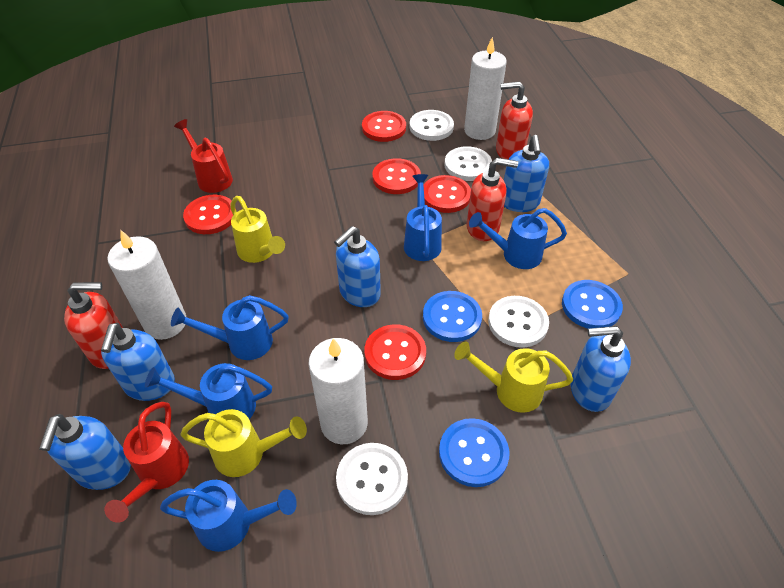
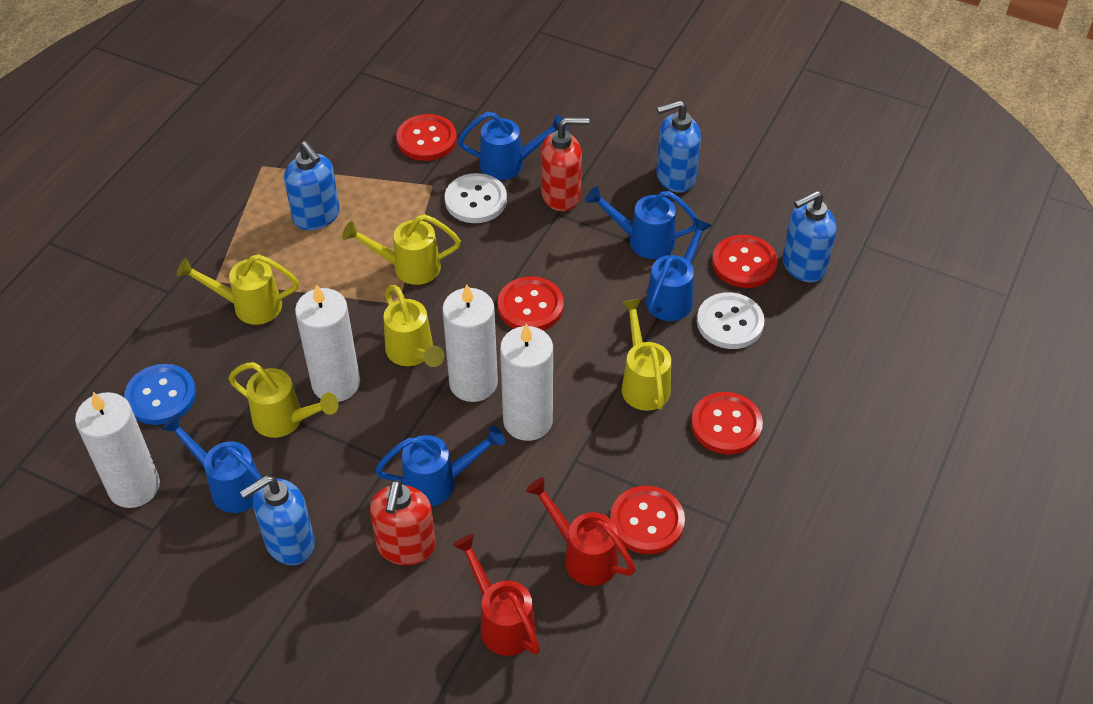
blue button: [423,291,482,342] [439,418,509,487] [562,280,623,329] = 3 -> [124,364,196,425] = 1
blue soap dispenser: [39,414,131,490] [101,323,175,401] [334,226,381,307] [504,135,549,212] [570,326,631,412] = 5 -> [240,476,315,565] [284,141,340,230] [656,100,701,193] [782,191,837,282] = 4
red soap dispenser: [64,282,123,369] [467,158,518,241] [496,82,533,159] = 3 -> [370,480,436,565] [541,117,589,211] = 2
white button: [336,443,408,515] [410,110,454,141] [445,146,492,181] [488,296,549,348] = 4 -> [445,173,507,223] [697,292,765,349] = 2
white candle: [107,230,186,340] [309,338,368,444] [464,37,507,140] = 3 -> [75,392,160,508] [295,284,360,402] [442,284,498,402] [500,324,553,441] = 4
yellow watering can: [180,409,307,477] [231,196,285,263] [454,342,573,413] = 3 -> [177,254,299,325] [229,362,338,438] [342,214,461,285] [383,285,444,367] [621,298,671,411] = 5

